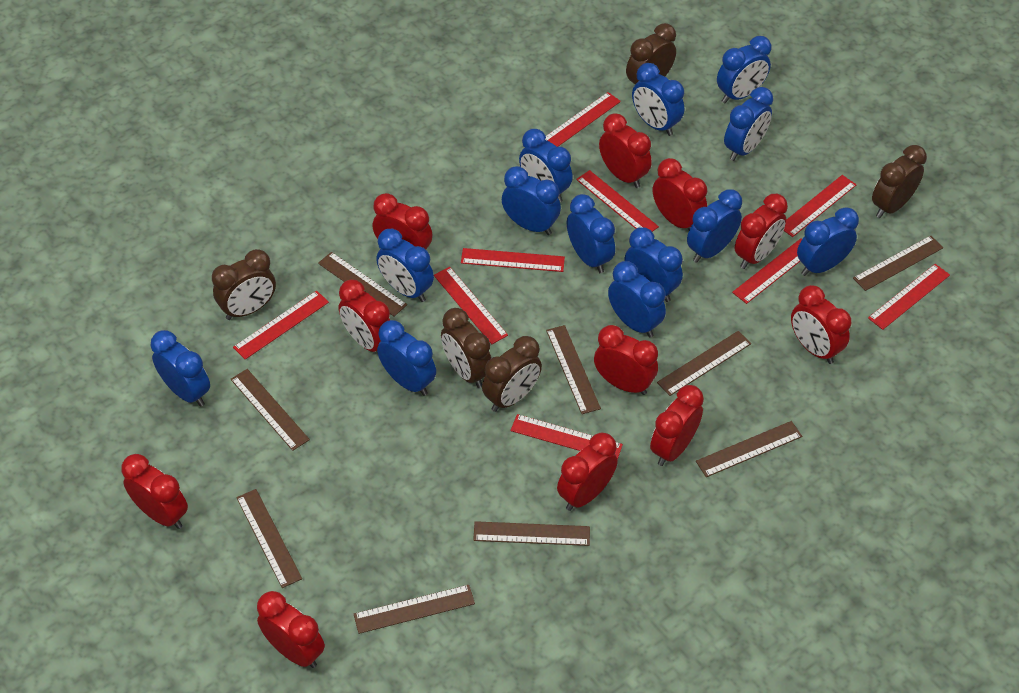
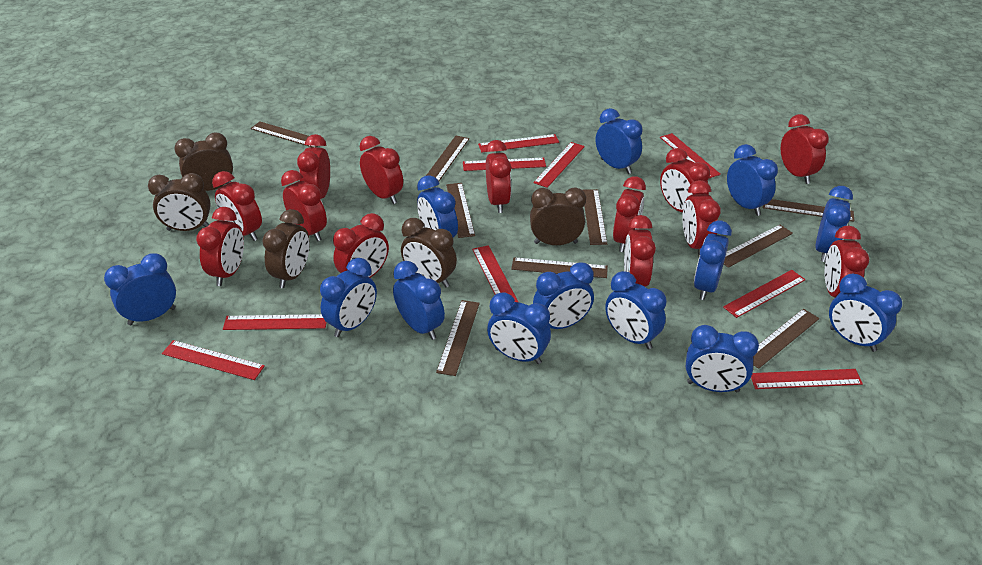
red clock: [121,454,188,529] [257,591,325,668] [338,280,390,352] [372,193,432,249] [557,433,618,511] [594,325,658,395] [599,113,652,188] [650,385,704,466] [653,158,707,230] [735,194,788,269] [791,285,851,364] = 11 -> [196,207,244,286] [212,171,262,241] [281,170,327,242] [297,134,330,199] [333,213,389,278] [360,136,403,204] [485,140,511,213] [613,176,646,252] [624,215,656,287] [660,148,710,212] [682,180,721,257] [781,114,829,184] [825,226,869,297] = 13

